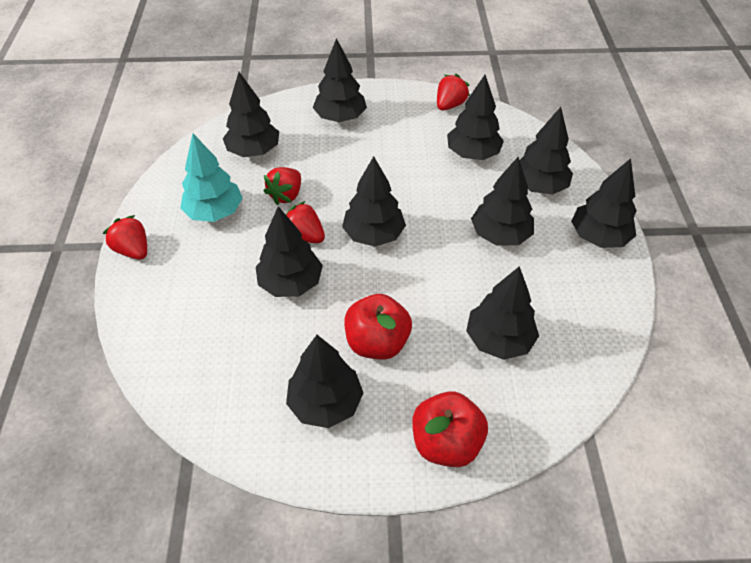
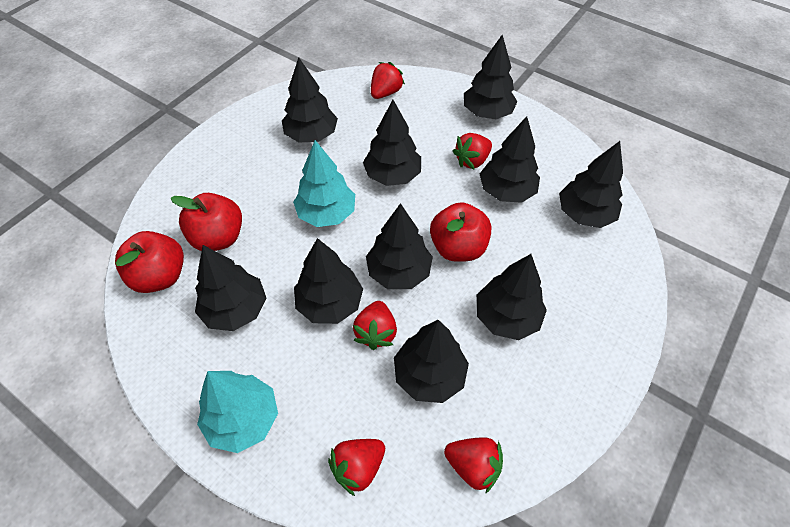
red apple: [344,294,412,360] [412,391,488,467] = 2 -> [115,231,184,293] [170,193,242,251] [430,202,491,262] = 3
red strawberry: [103,215,147,260] [263,167,301,205] [286,201,325,243] [437,74,470,111] = 4 -> [328,439,385,496] [353,301,397,350] [371,62,405,99] [444,437,503,494] [453,133,492,170] = 5
turquoise tree: [180,134,243,222] = 1 -> [197,371,278,453] [293,140,355,227] = 2

